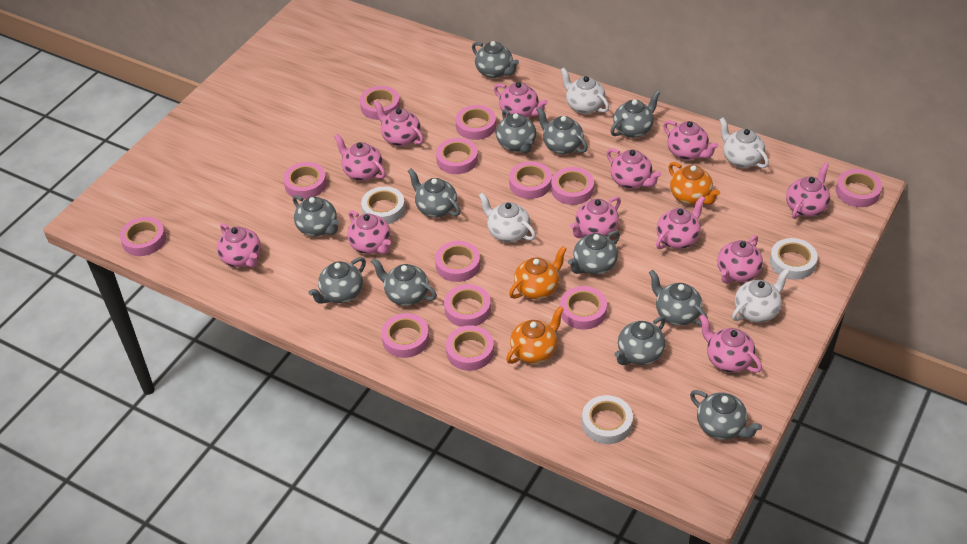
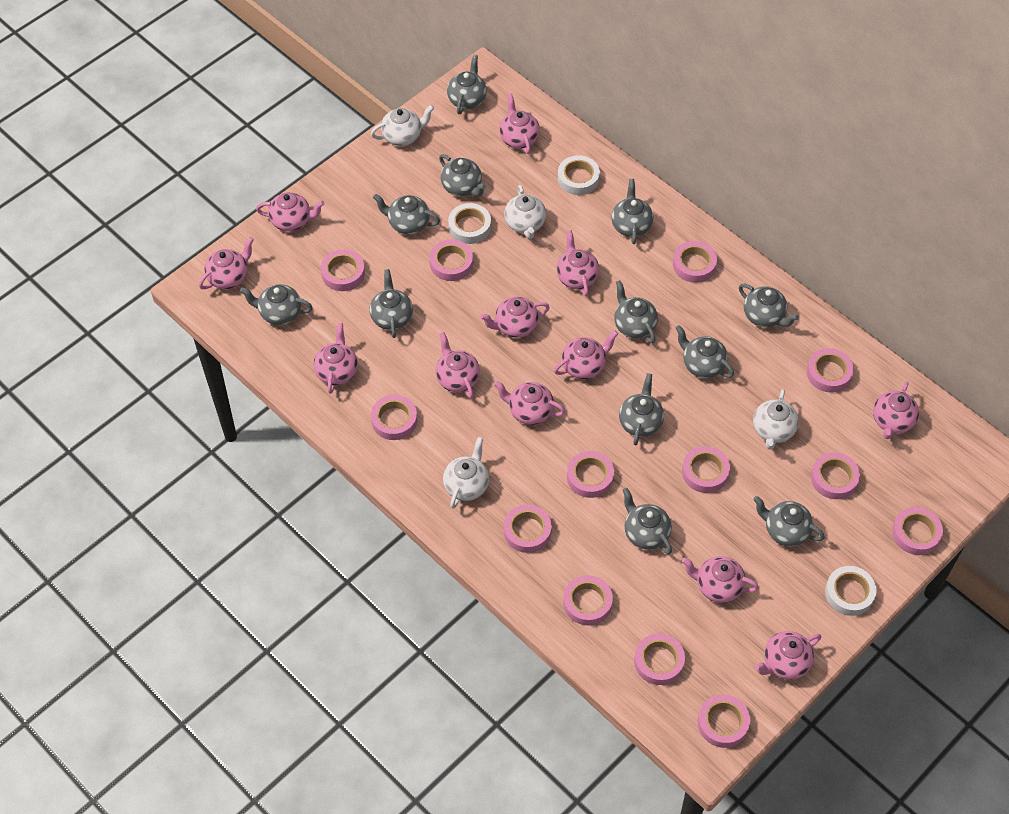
orange teapot: [506,306,564,364] [509,246,567,299] [669,162,720,205] = 3 -> none = 0

